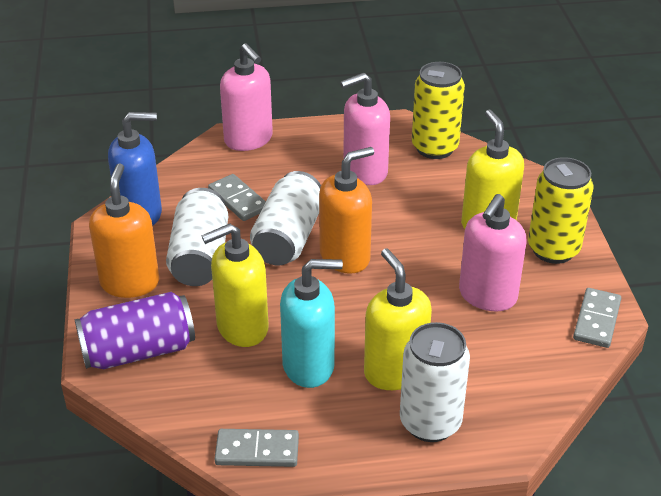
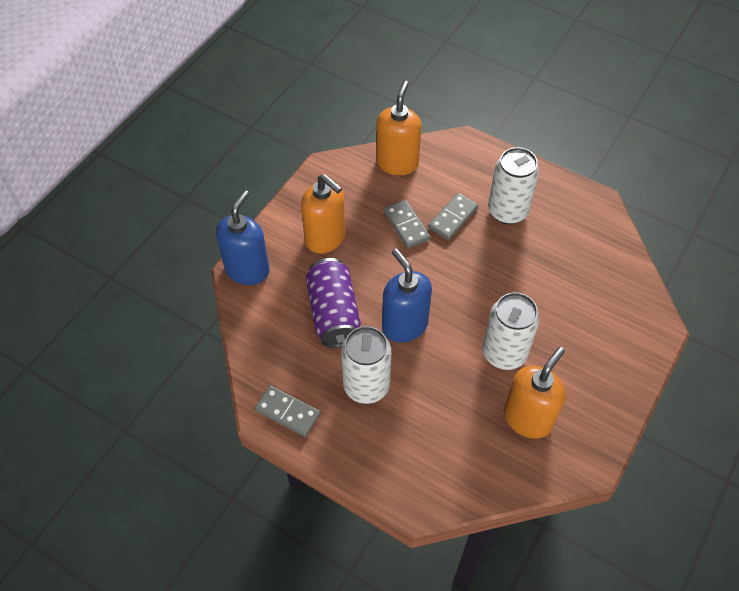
blue soap dispenser: [108,112,162,226] = 1 -> [216,190,270,285] [382,249,432,343] = 2
orange soap dispenser: [89,163,159,298] [319,147,374,274] = 2 -> [301,174,346,254] [376,80,422,175] [504,347,566,439] = 3
pink soap dispenser: [220,43,273,151] [340,73,390,185] [459,194,527,311] = 3 -> none = 0
turquoise soap dispenser: [280,259,343,388] = 1 -> none = 0
yellow can: [412,62,465,159] [528,157,594,264] = 2 -> none = 0
yellow soap dispenser: [202,223,269,347] [364,248,432,390] [461,110,524,229] = 3 -> none = 0

